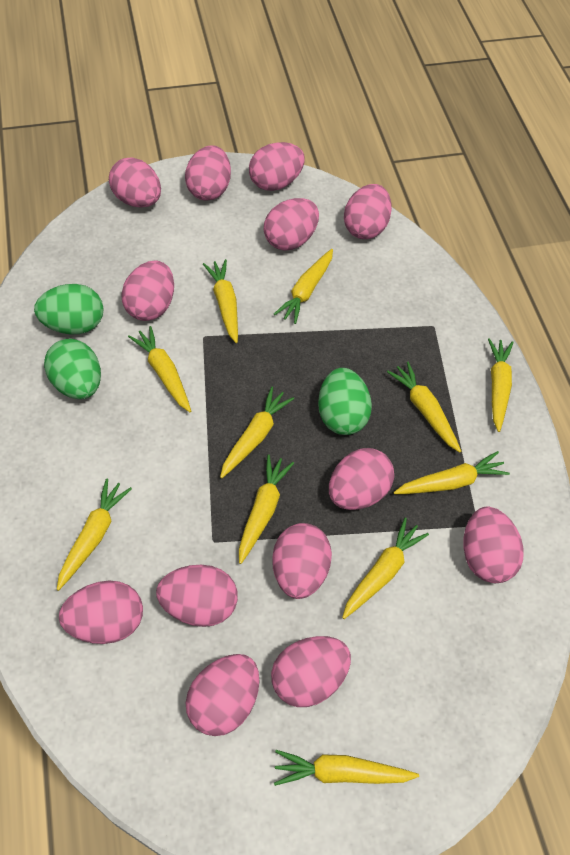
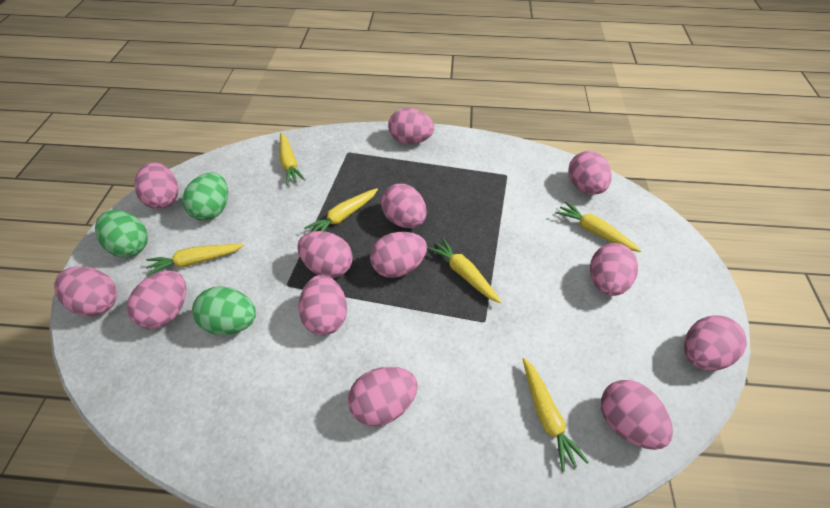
yellow carrot: [57,478,132,591] [128,326,191,412] [203,259,238,343] [220,386,294,478] [239,454,294,564] [274,249,333,324] [274,750,419,786] [342,518,429,619] [387,362,461,453] [393,451,510,494] [488,338,514,432] = 11 -> [146,244,244,276] [280,133,305,185] [304,188,378,232] [427,237,501,303] [523,358,589,472] [555,201,642,252] = 6

